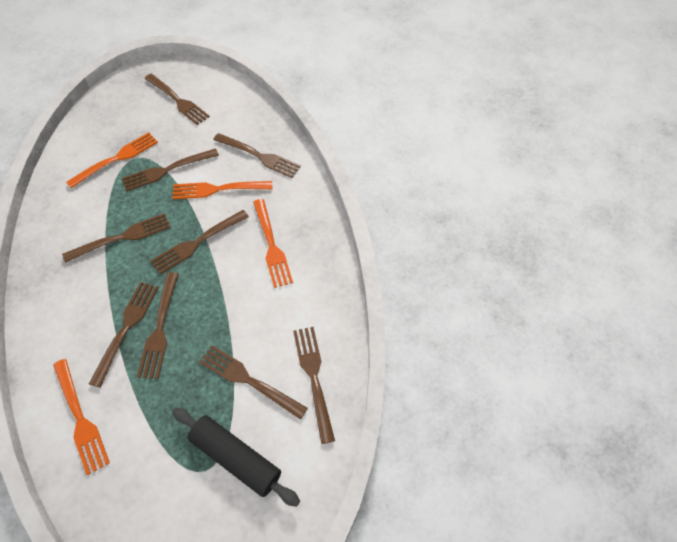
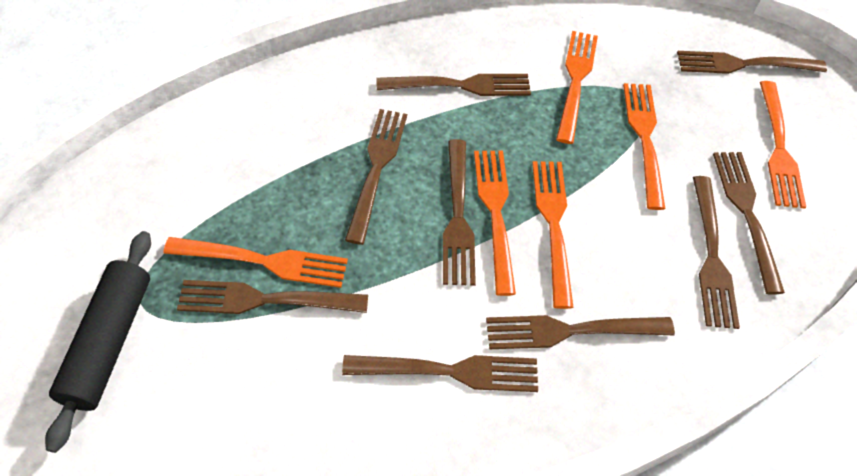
orange fork: [53,359,110,475] [66,132,158,188] [172,181,272,199] [253,199,293,288] = 4 -> [163,237,348,288] [474,151,516,296] [532,161,574,309] [556,31,598,144] [623,83,665,210] [760,81,806,209] = 6

